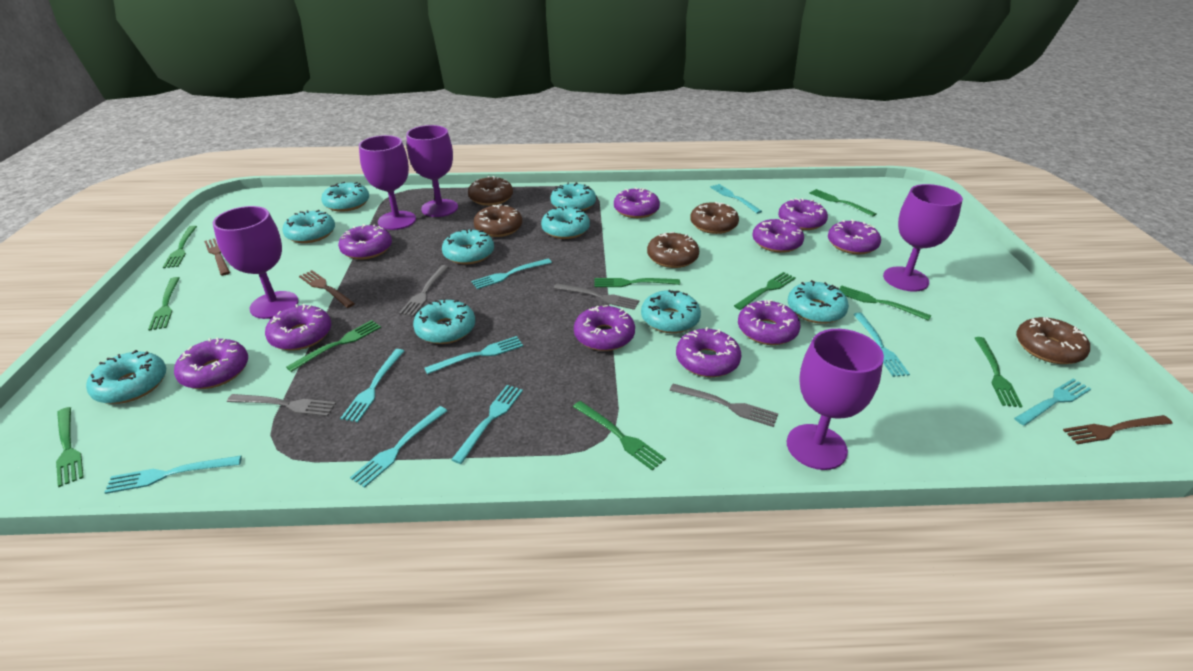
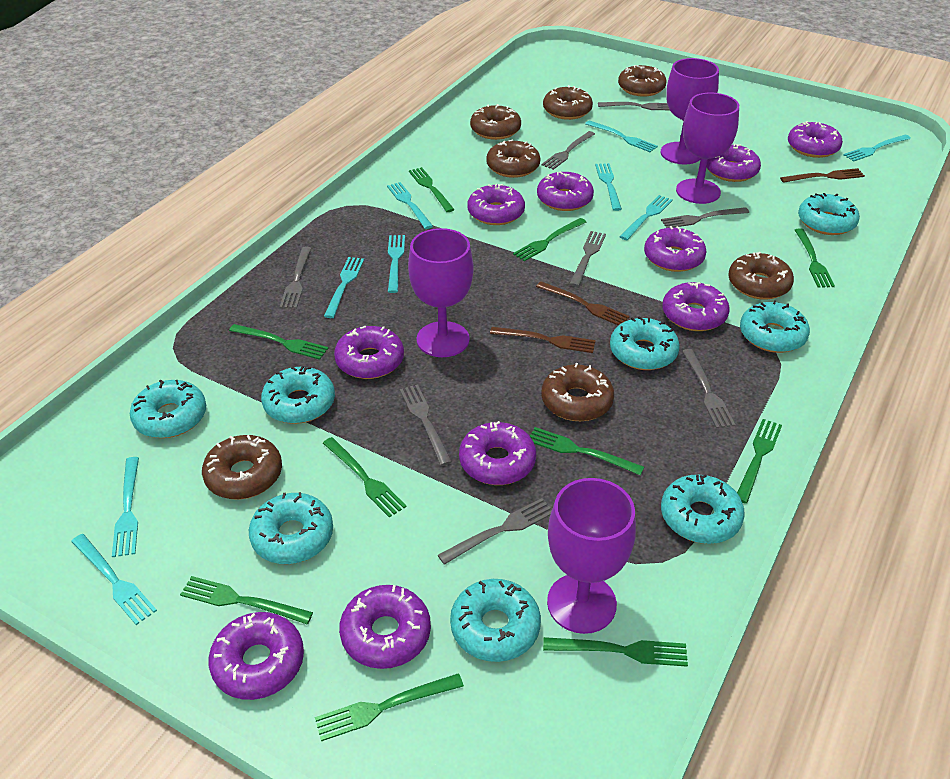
brown donut: [468,176,513,206] [474,204,522,237] [647,232,699,268] [690,202,739,234] [1016,317,1090,364] = 5 -> [202,435,282,499] [470,104,521,140] [486,140,540,178] [541,363,614,421] [543,85,593,120] [618,65,666,97] [728,252,794,300] = 7
grey fork: [227,394,336,416] [399,265,449,316] [554,283,639,310] [670,384,778,427] = 4 -> [280,247,312,309] [400,384,452,466] [438,498,552,565] [542,131,595,170] [570,231,606,287] [598,102,670,110] [661,207,749,228] [682,349,735,428] = 8
purple goblet: [213,206,299,319] [359,135,416,230] [406,125,458,217] [787,329,884,470] [883,184,963,292] = 5 -> [408,228,474,357] [547,478,636,634] [661,58,719,165] [676,93,739,204] = 4
turquoise donut: [86,350,166,404] [282,210,335,243] [321,182,369,212] [413,299,475,344] [442,229,494,264] [541,206,590,239] [551,182,596,211] [641,290,701,333] [788,280,849,324] = 9 -> [130,380,206,438] [249,492,333,564] [261,366,335,424] [450,579,541,662] [610,316,680,370] [661,474,745,544] [740,300,810,353] [798,193,860,235] = 8

